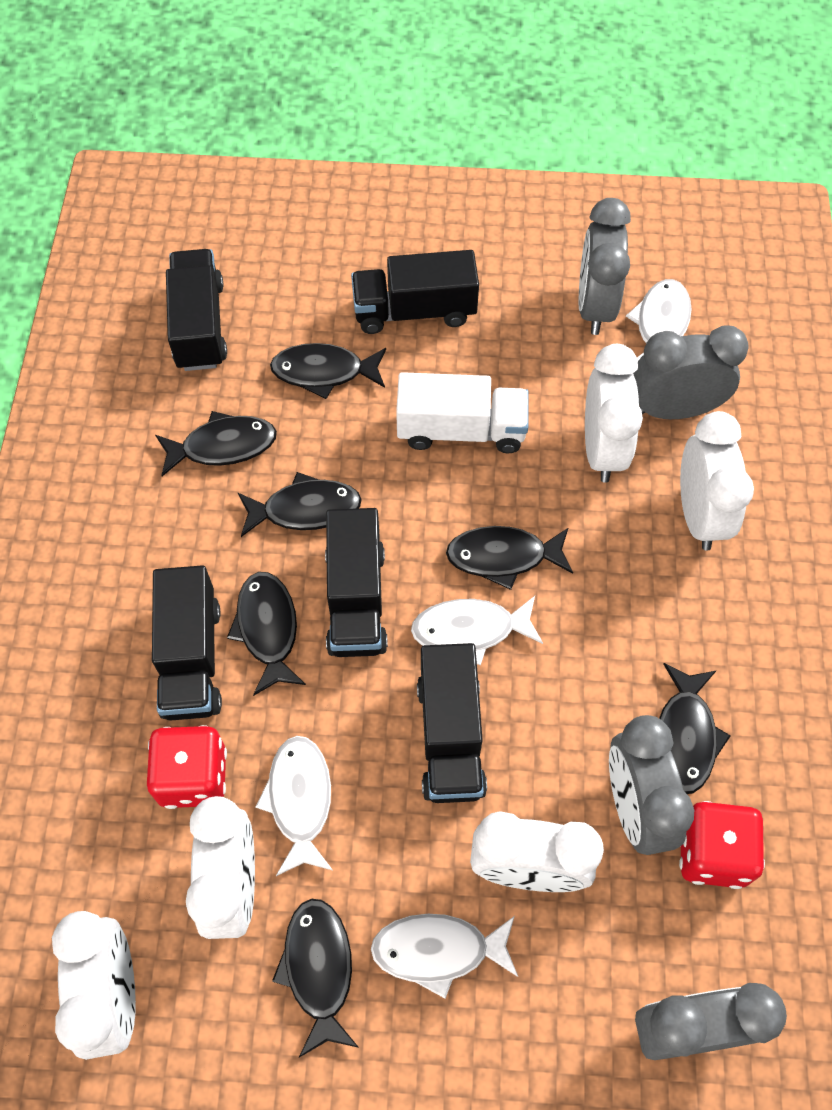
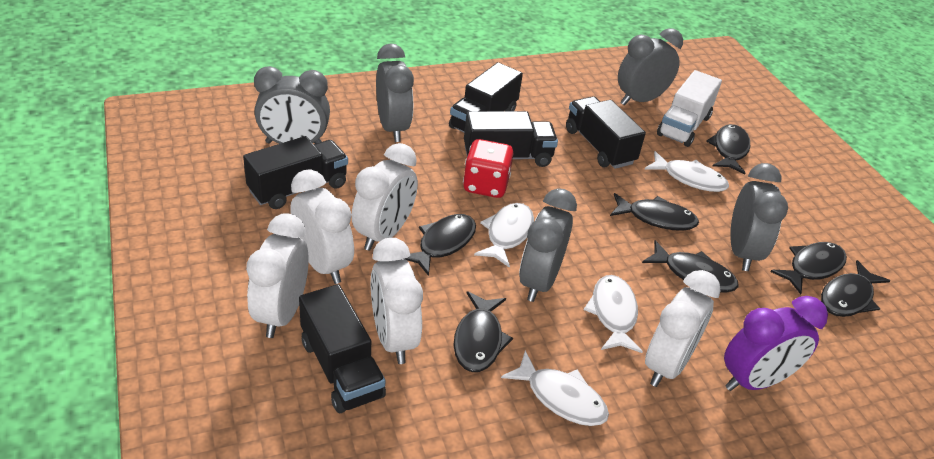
grey clock: [579,198,631,335] [609,715,694,855] [633,326,749,419] [635,983,787,1060] = 4 -> [254,66,330,144] [376,43,414,142] [519,188,577,302] [618,28,683,105] [730,163,788,271] = 5
purple clock: none = 0 -> [724,296,828,391] = 1
red dice: [147,725,227,809] [679,801,765,889] = 2 -> [463,139,513,198] = 1

